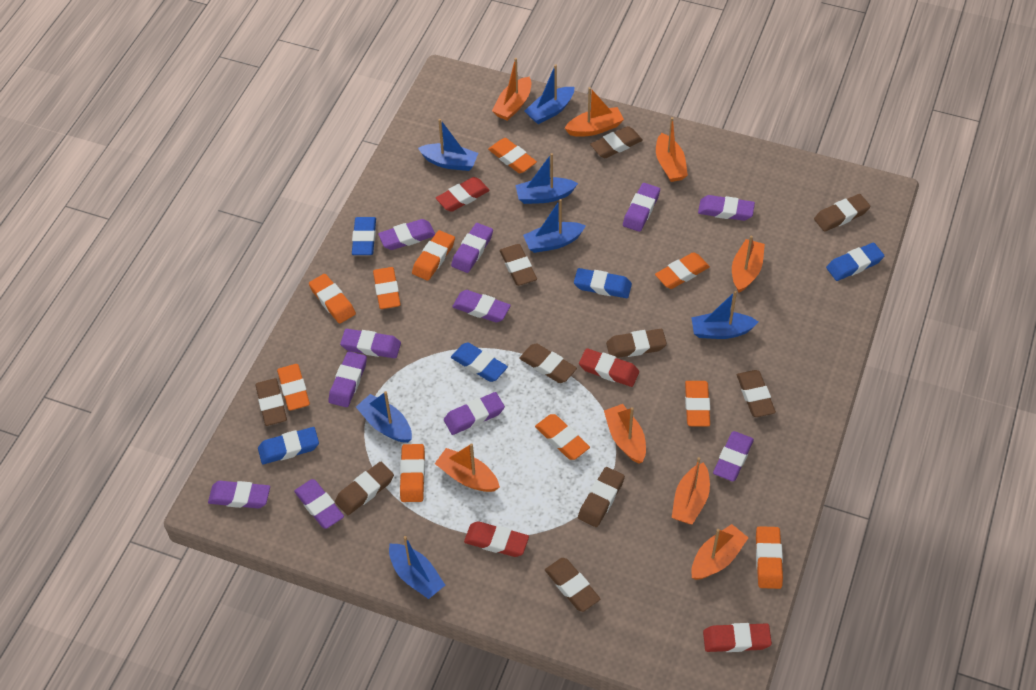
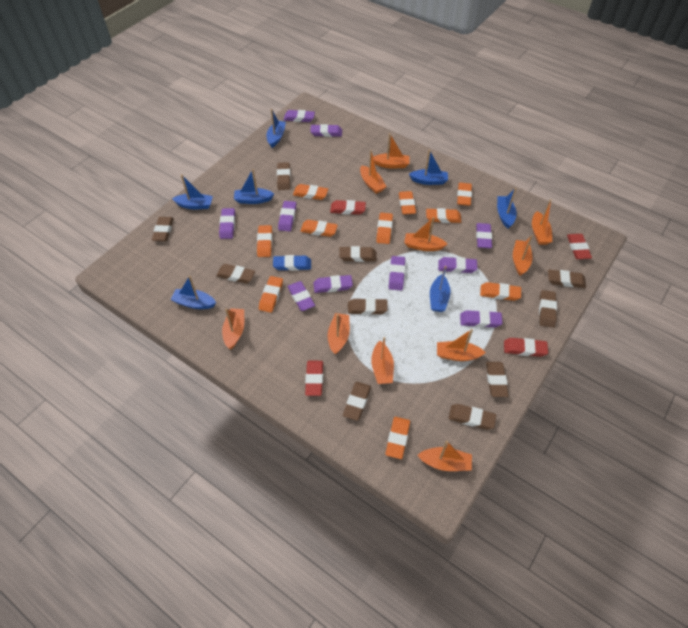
blue eraser: [258,427,319,464] [352,217,376,255] [451,342,508,382] [574,268,632,298] [826,243,884,281] = 5 -> [273,255,311,271] = 1
orange boat: [435,443,500,492] [492,58,531,121] [565,87,624,137] [604,404,646,463] [656,117,688,182] [672,457,710,524] [691,524,748,580] [732,235,765,293] = 8 -> [222,308,244,349] [328,313,350,355] [360,150,387,194] [371,337,394,384] [373,133,410,169] [404,217,447,251] [417,441,472,471] [437,329,486,361] [513,235,533,276] [532,199,552,245] = 10
purple eraser: [208,481,270,509] [294,479,344,529] [328,351,367,407] [340,329,401,358] [378,219,435,250] [444,392,505,435] [451,223,493,273] [452,290,511,323] [623,183,660,232] [698,195,755,221] [713,431,754,481] = 11 -> [219,208,235,239] [278,201,296,231] [284,110,315,122] [287,281,315,311] [310,124,342,137] [313,275,353,293] [389,256,405,291] [438,257,477,273] [460,310,503,328] [476,223,492,248] = 10

